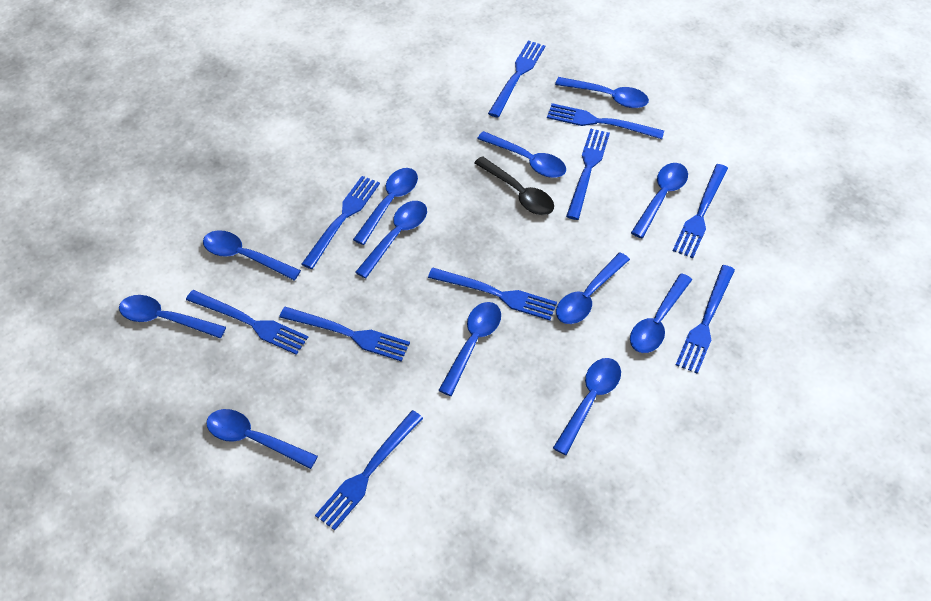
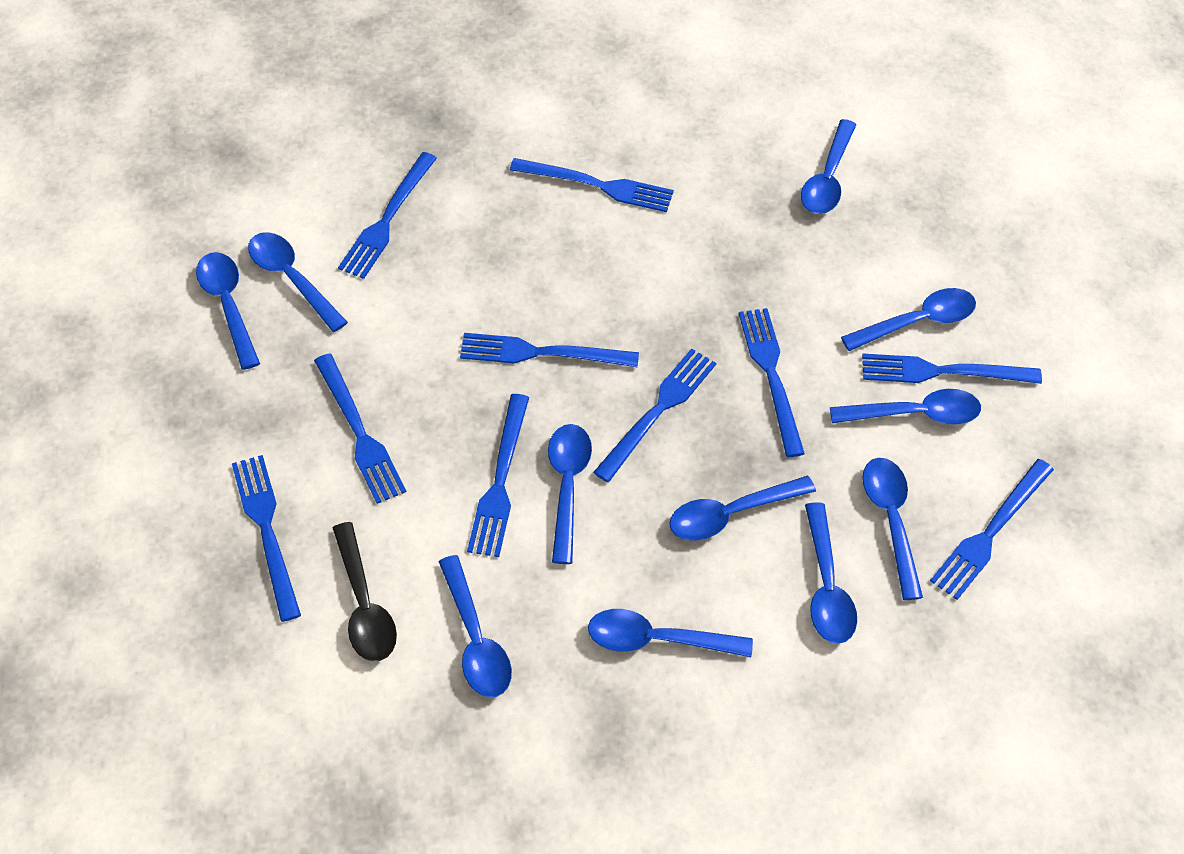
blue spoon: [119,295,226,338] [203,230,301,281] [206,409,318,469] [353,168,418,245] [355,201,427,279] [438,302,501,396] [477,131,566,178] [553,358,621,455] [555,77,649,108] [556,252,630,324] [630,273,692,353] [631,163,688,238] = 12 -> [196,252,260,370] [248,232,348,332] [438,555,512,698] [548,424,592,564] [588,609,753,657] [669,476,816,541] [801,119,856,214] [805,502,857,644] [830,389,981,425] [841,288,976,351] [862,458,923,600] = 11

